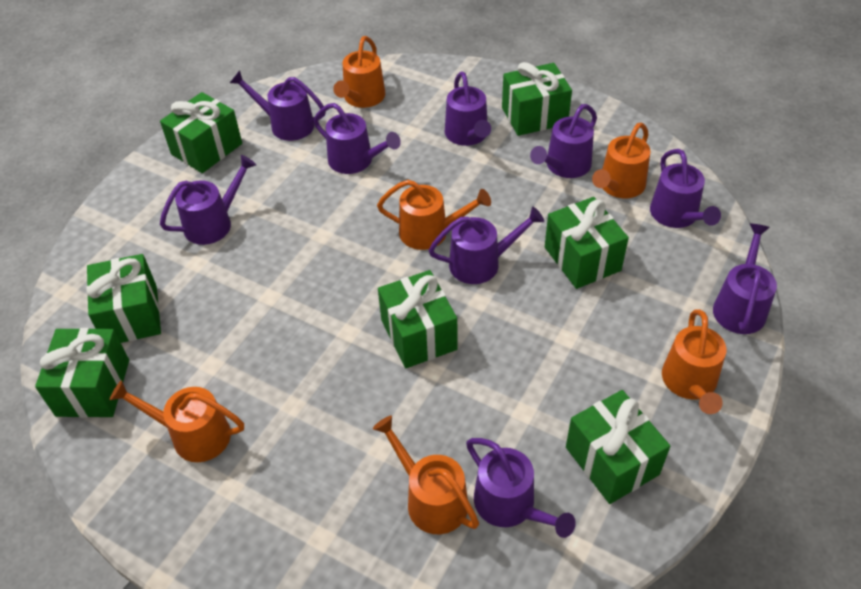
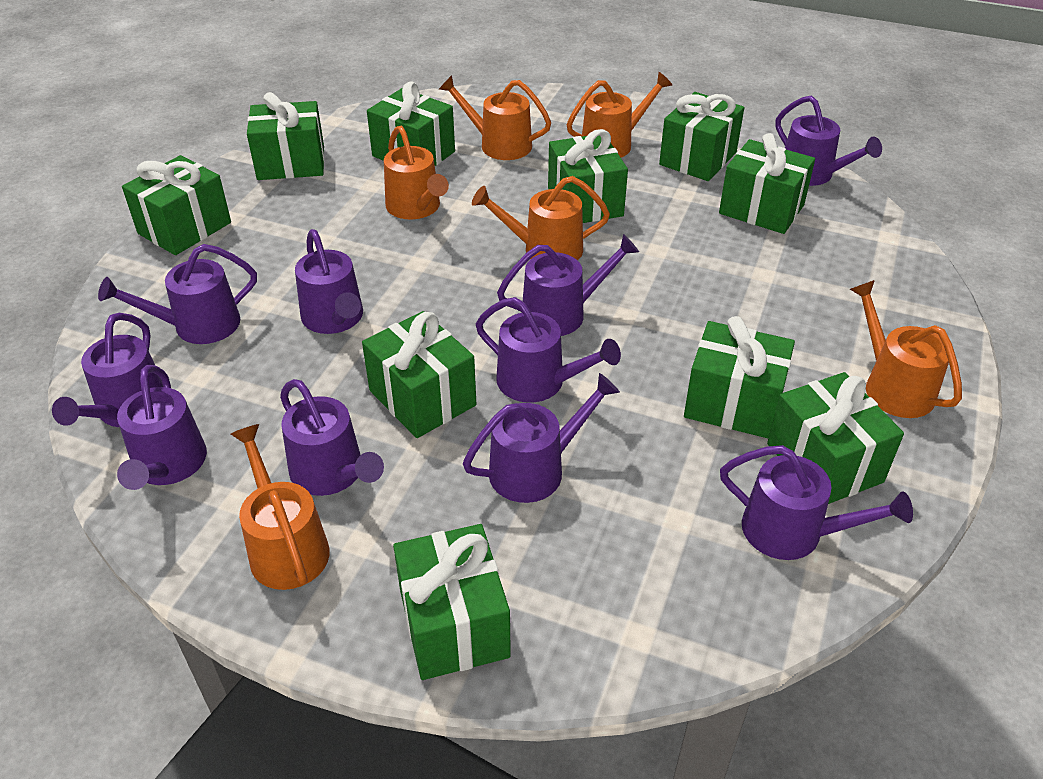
green gift: [35,328,129,418] [87,254,161,343] [160,92,242,173] [378,270,457,368] [502,62,572,136] [545,197,629,289] [566,390,670,504] = 7 -> [122,155,231,255] [247,92,325,180] [362,311,476,438] [367,81,455,166] [393,524,511,680] [548,129,628,223] [659,92,744,181] [684,316,795,438] [719,133,815,234] [767,372,904,504] = 10
purple watering can: [160,155,256,245] [230,70,326,141] [314,103,401,174] [429,207,544,284] [445,71,491,146] [466,438,576,538] [530,104,597,178] [650,149,721,228] [713,224,777,334] = 9 -> [52,313,163,427] [98,244,257,344] [117,365,207,490] [280,379,384,496] [295,229,363,334] [463,373,620,503] [476,297,621,403] [497,234,639,336] [720,445,913,560] [775,95,882,186] = 10

